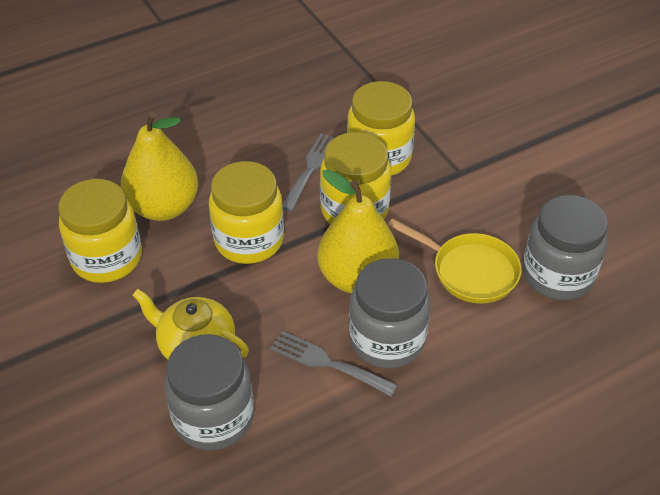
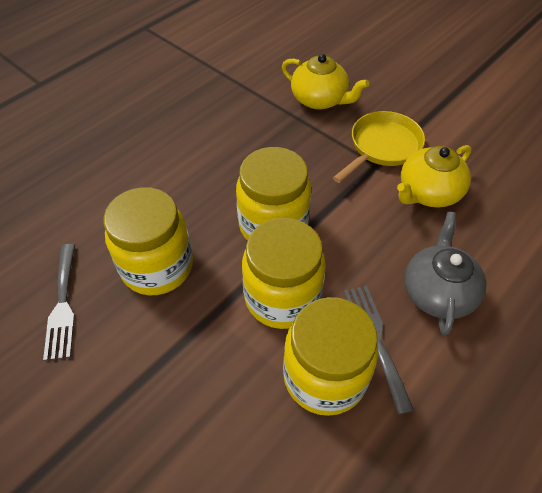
grey jar: [164,334,254,450] [349,258,430,369] [523,195,608,300] = 3 -> none = 0
grey teapot: none = 0 -> [405,212,486,336] = 1
yellow pear: [121,112,198,221] [317,169,399,293] = 2 -> none = 0
yellow teapot: [133,289,249,360] = 1 -> [282,54,369,110] [397,145,472,208] = 2

